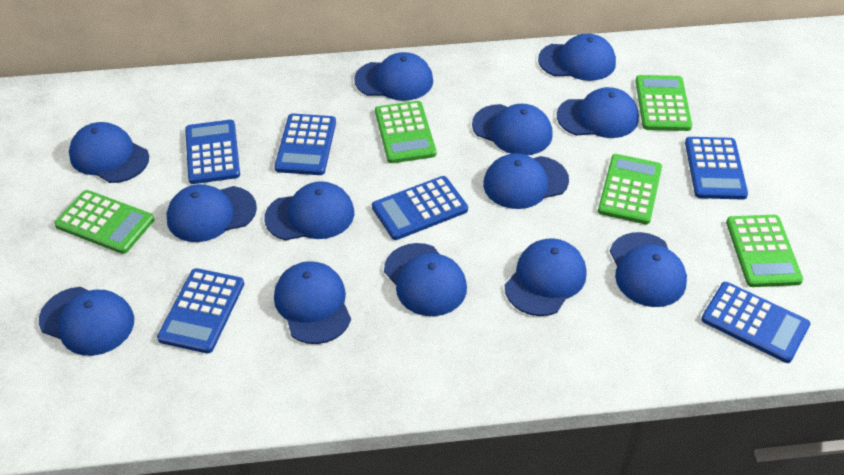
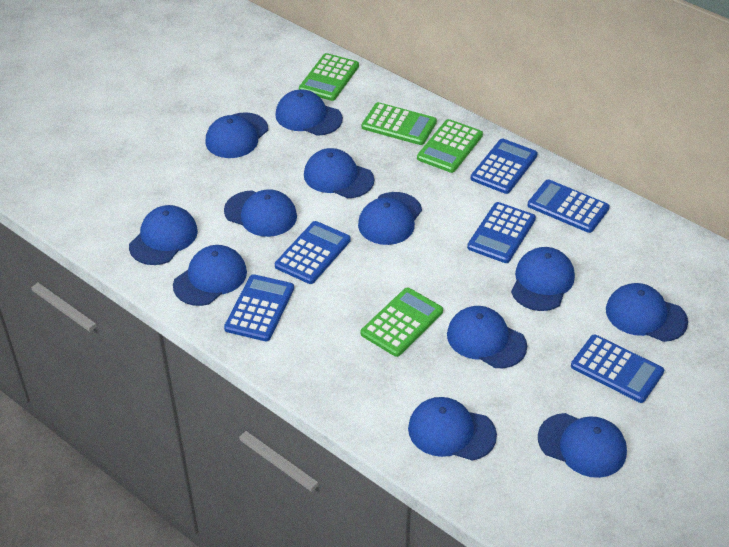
blue cap: [39,287,134,356] [69,122,149,183] [167,184,257,242] [264,181,354,240] [274,261,351,344] [354,52,433,101] [384,243,467,316] [472,104,553,155] [483,153,569,209] [505,238,587,316] [538,34,616,81] [557,87,639,138] [610,232,687,307] = 13 -> [129,205,198,265] [173,245,247,306] [206,112,268,158] [224,189,297,237] [275,89,343,136] [304,148,374,198] [358,192,422,245] [408,397,497,461] [447,306,527,368] [511,247,575,311] [538,413,627,478] [606,283,688,342] = 12
green calculator: [54,190,154,254] [375,101,436,163] [598,154,662,224] [635,75,692,131] [726,215,803,287] = 5 -> [299,53,359,101] [361,288,443,357] [362,102,437,145] [417,119,483,173] = 4

